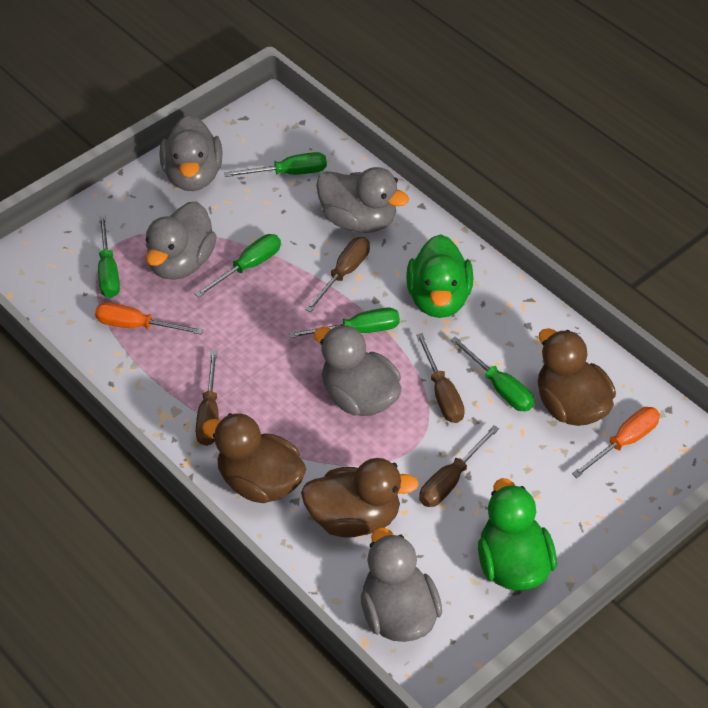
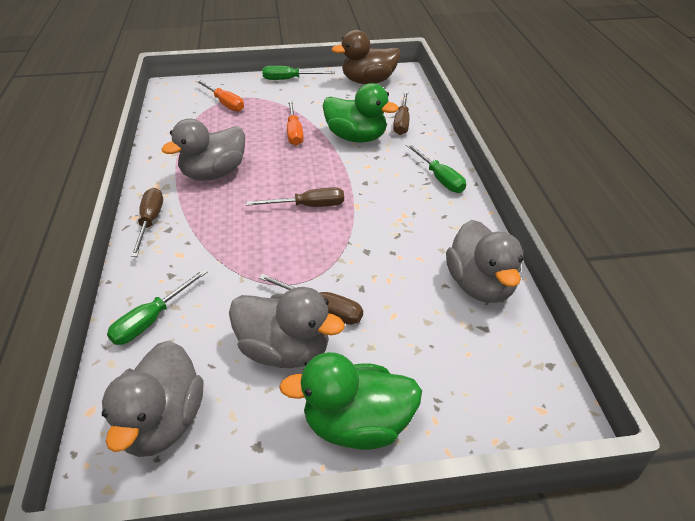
brown duck: [202,413,307,503] [301,458,419,538] [538,328,616,426] = 3 -> [331,30,400,84] = 1
green screwdriver: [98,215,120,298] [195,234,281,298] [224,152,327,177] [289,307,400,338] [451,336,534,411] = 5 -> [107,269,208,345] [262,66,335,80] [406,144,466,193] = 3
grey duck: [146,201,217,280] [160,115,223,191] [314,324,402,416] [316,167,409,233] [361,528,442,642] = 5 -> [102,340,203,457] [162,119,245,181] [229,287,345,368] [446,220,523,303] = 4

